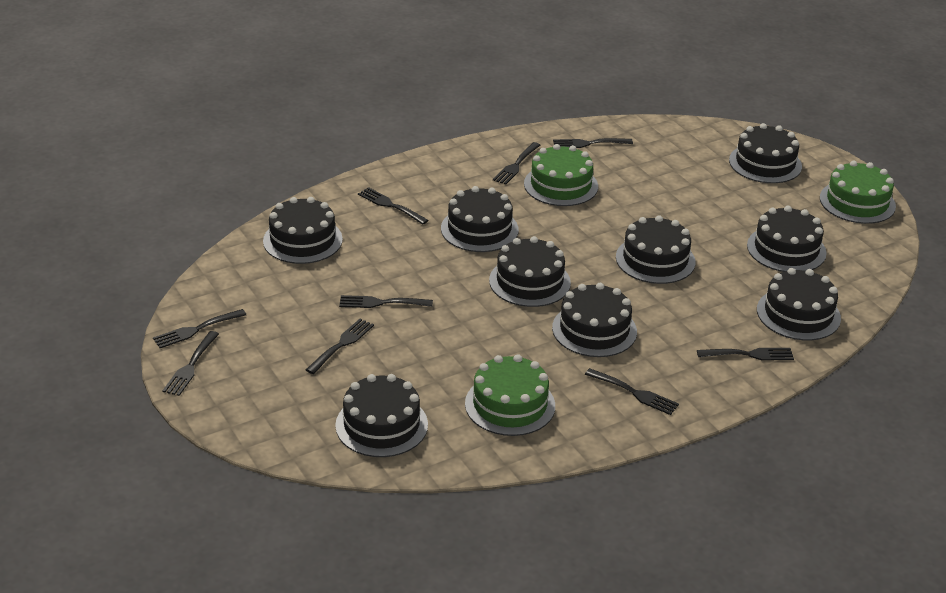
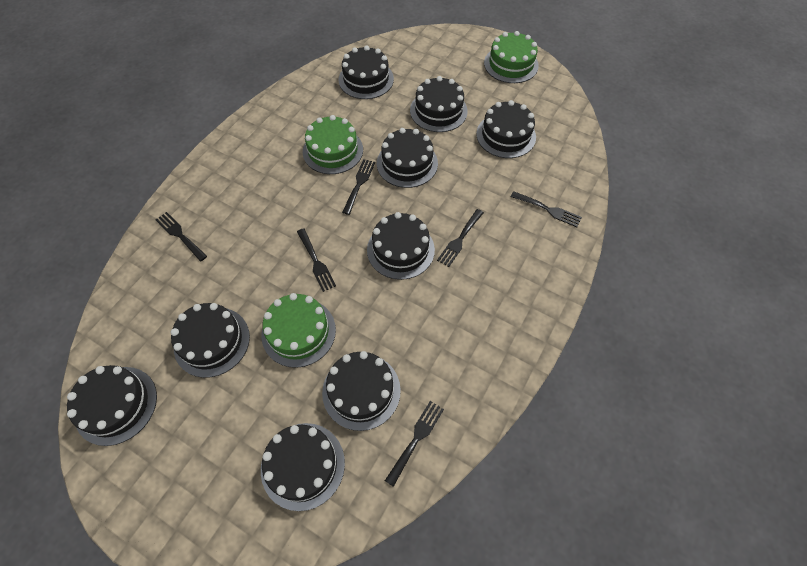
black fork: [153,309,246,348] [162,331,219,396] [306,319,374,374] [339,295,433,308] [358,187,429,225] [493,142,540,184] [553,138,633,148] [585,368,679,415] [697,348,794,361] = 9 -> [155,212,207,261] [297,228,336,292] [342,159,375,215] [385,401,444,487] [437,209,484,267] [511,191,582,227] = 6

